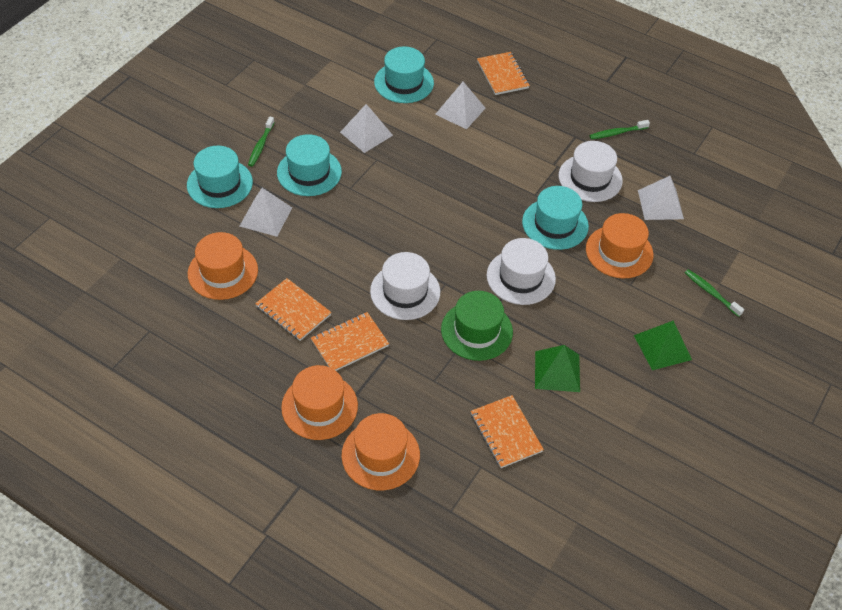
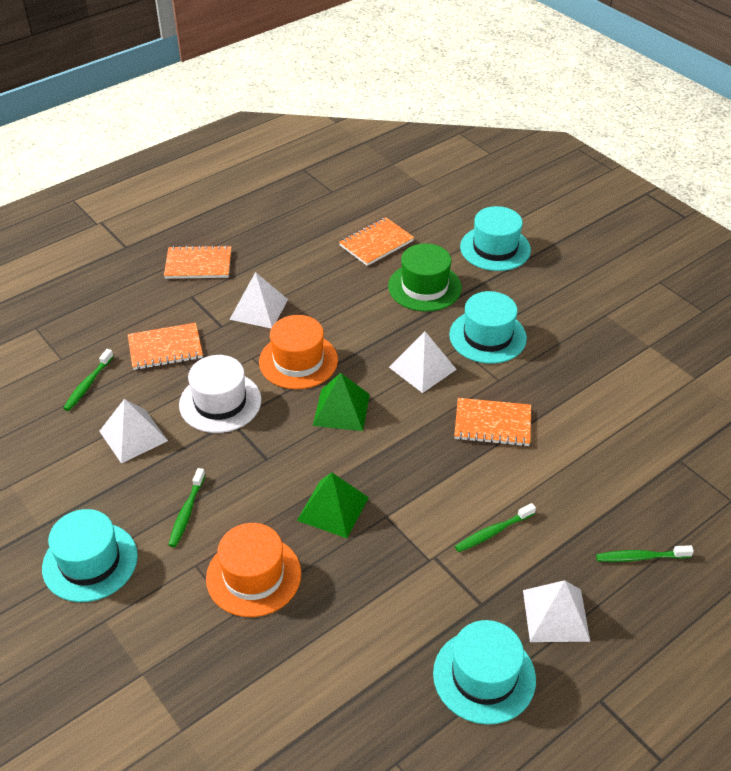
green toothbrush: [248,116,275,167] [590,120,650,139] [685,269,744,317] = 3 -> [63,349,114,411] [168,468,205,547] [455,503,536,552] [596,545,694,562] = 4
orange hat: [188,232,258,300] [281,365,358,440] [341,413,420,490] [586,213,653,278] = 4 -> [206,523,301,617] [259,315,338,389] = 2
white hat: [370,252,440,320] [487,238,556,305] [559,141,623,202] = 3 -> [179,355,261,433] = 1

